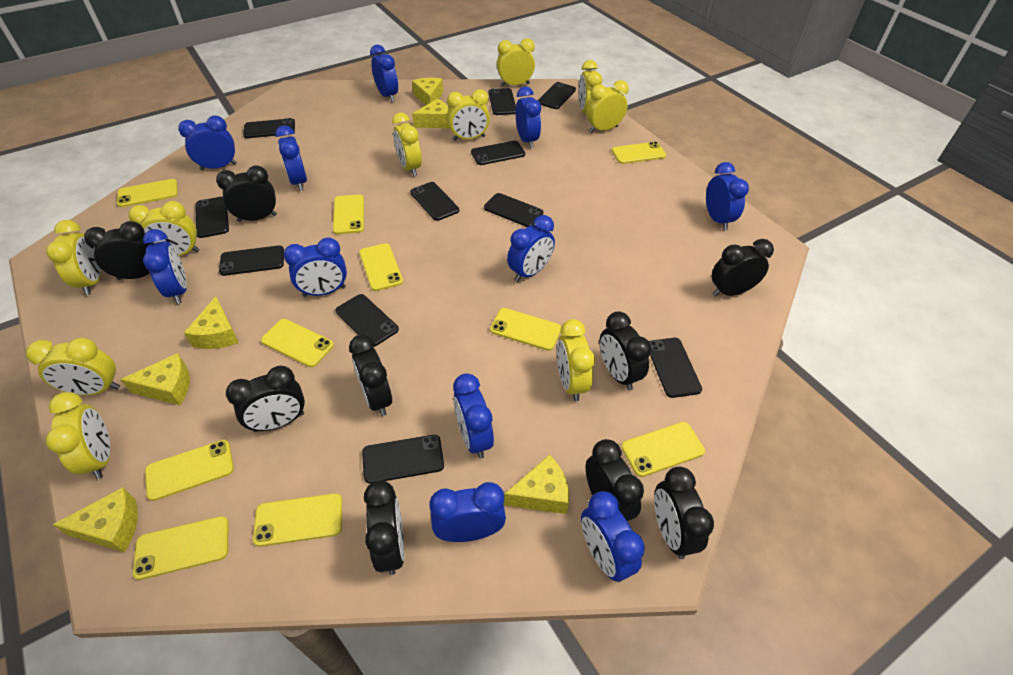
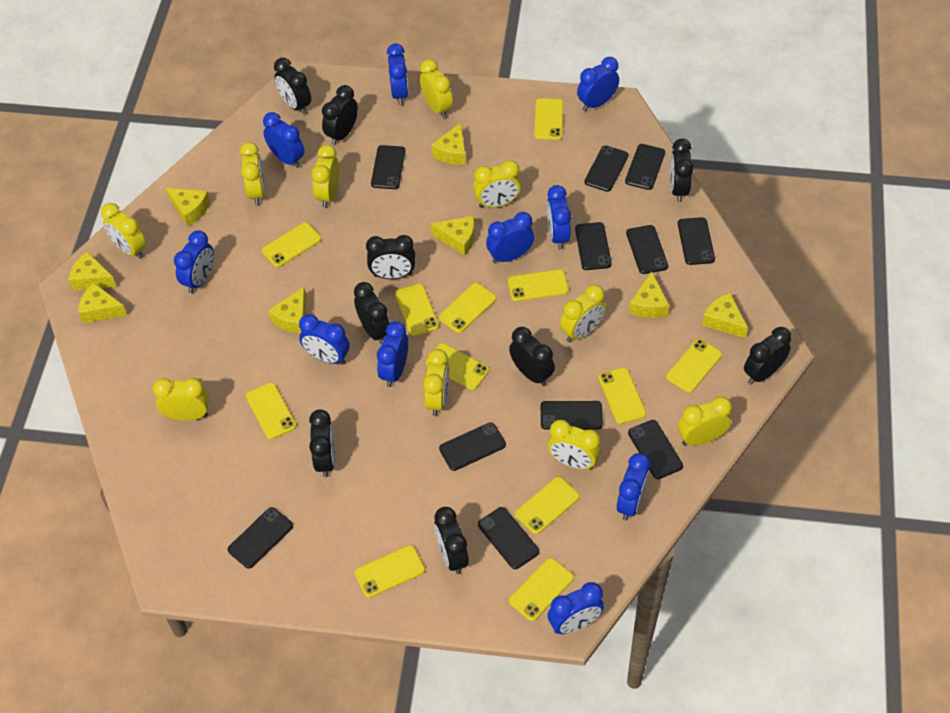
blue clock: [143,229,187,304] [178,116,237,170] [275,125,307,191] [284,237,347,297] [370,45,398,102] [429,482,506,542] [453,373,494,459] [507,215,555,282] [516,86,541,148] [581,491,645,582] [706,162,749,230] = 11 -> [174,230,214,293] [263,112,304,168] [299,314,350,365] [377,321,408,387] [387,43,408,105] [486,212,534,264] [546,185,571,249] [547,582,604,634] [577,57,619,111] [617,453,650,520] = 10
yellow cheese: [52,488,138,552] [120,353,190,405] [184,296,239,349] [412,78,443,105] [412,99,450,128] [504,454,569,514] = 6 -> [68,251,117,291] [78,282,127,323] [166,188,210,227] [268,287,306,333] [431,123,466,165] [431,216,474,256] [629,271,669,318] [702,293,748,338] = 8
yellow phone: [117,179,178,207] [133,516,229,580] [145,440,234,501] [253,493,342,547] [261,319,334,367] [333,195,364,234] [359,243,403,291] [490,308,561,351] [612,142,666,164] [621,422,705,477] = 10 -> [246,382,296,439] [262,222,322,267] [354,545,425,598] [395,284,439,336] [426,343,489,390] [439,283,496,333] [508,269,569,301] [509,558,574,621] [515,476,580,534] [534,98,563,140] [598,367,646,424] [666,339,722,393] = 12

